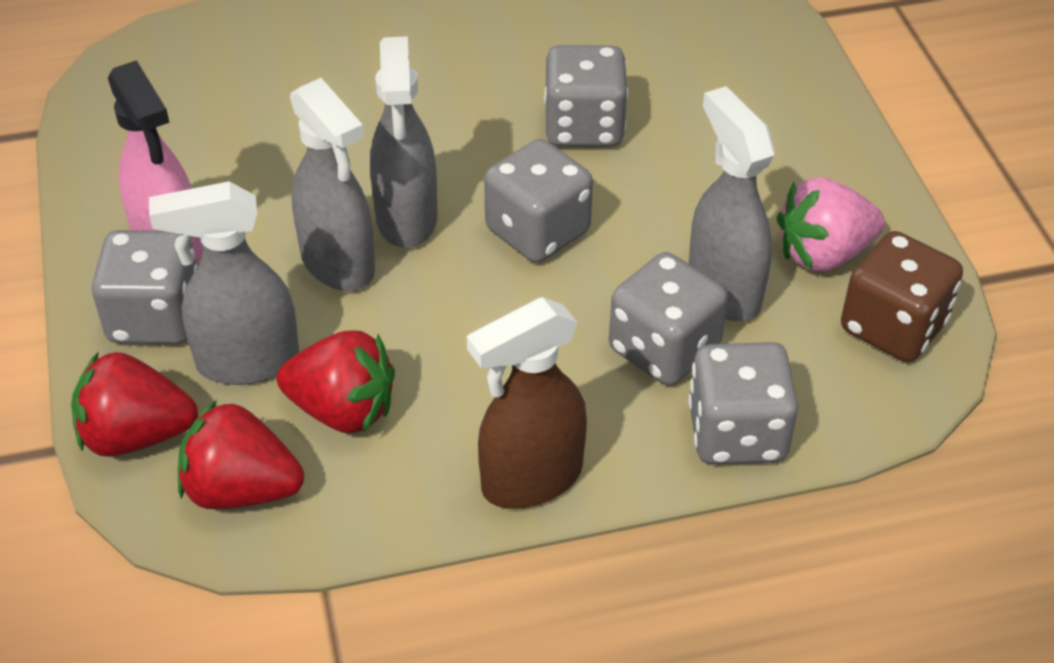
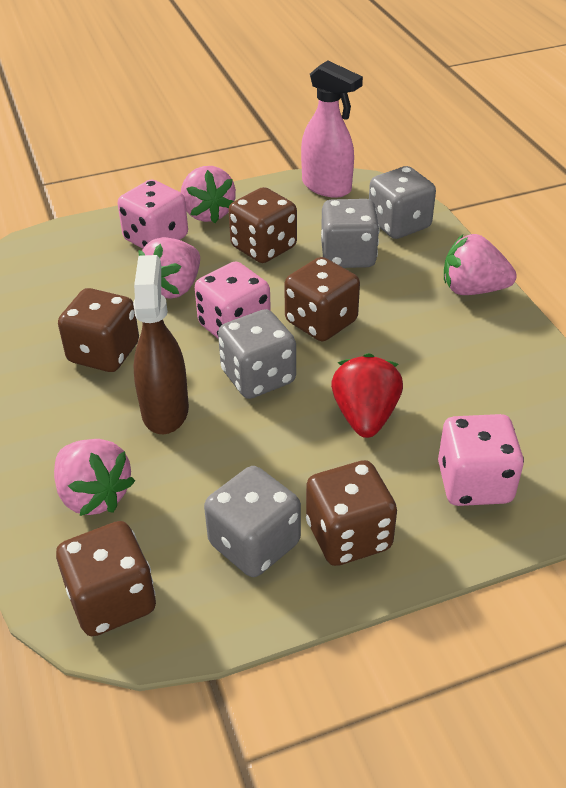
brown dice: [841,231,963,362] = 1 -> [56,521,156,636] [58,288,139,372] [229,187,297,263] [284,257,360,341] [306,460,397,566] = 5
grey dice: [92,230,198,344] [484,139,593,263] [544,45,628,147] [609,252,728,386] [688,342,798,464] = 5 -> [204,466,301,577] [218,309,296,399] [321,199,380,268] [369,166,436,239] = 4
grey spray bottle: [149,181,299,385] [290,78,375,291] [370,36,437,248] [689,86,775,322] = 4 -> none = 0
pink dice: none = 0 -> [117,180,188,249] [195,262,271,339] [438,414,524,506] = 3
pink strawberry: [777,177,885,272] = 1 -> [54,439,135,516] [138,237,200,298] [181,166,236,223] [444,234,517,295] = 4
red strawberry: [71,351,198,457] [178,400,304,509] [277,331,395,433] = 3 -> [331,353,403,438] = 1

